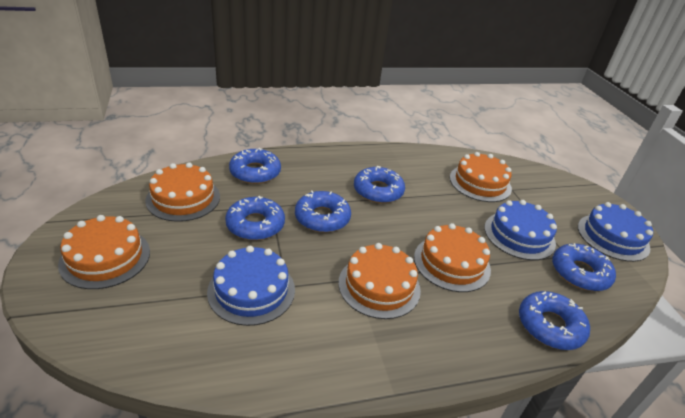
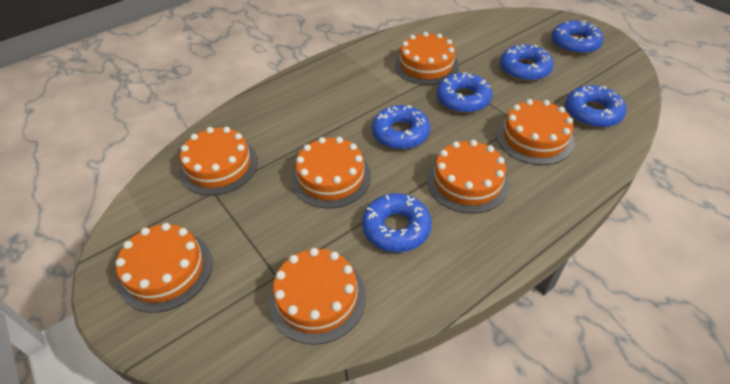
blue cake: [207,246,295,326] [484,200,557,260] [578,202,653,262] = 3 -> none = 0
orange cake: [58,215,150,289] [145,162,220,222] [338,243,421,319] [414,223,491,292] [450,152,512,202] = 5 -> [115,223,212,313] [180,127,258,195] [269,248,366,345] [292,137,371,208] [395,32,459,85] [427,140,509,214] [496,99,575,165] = 7

